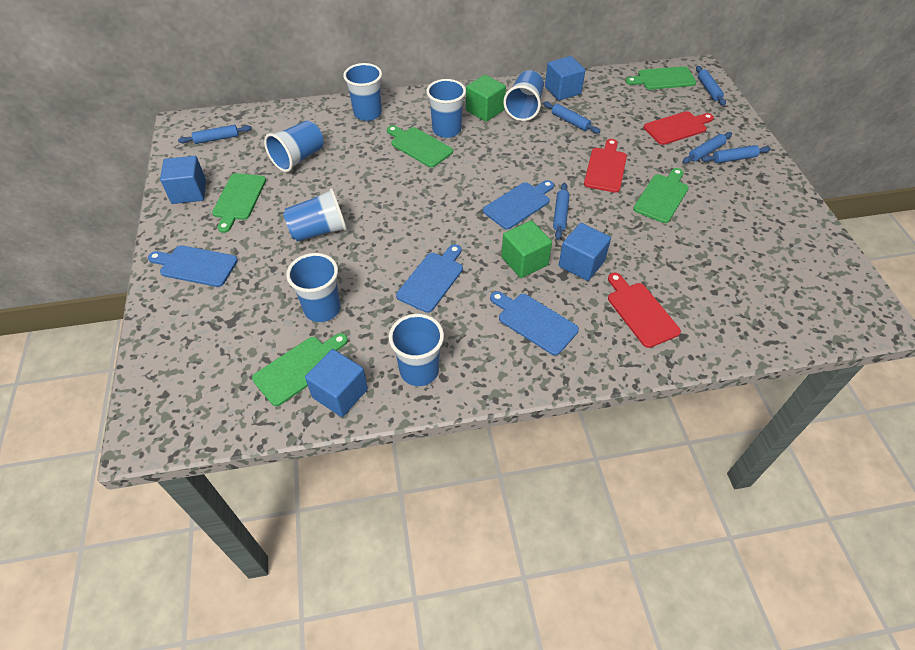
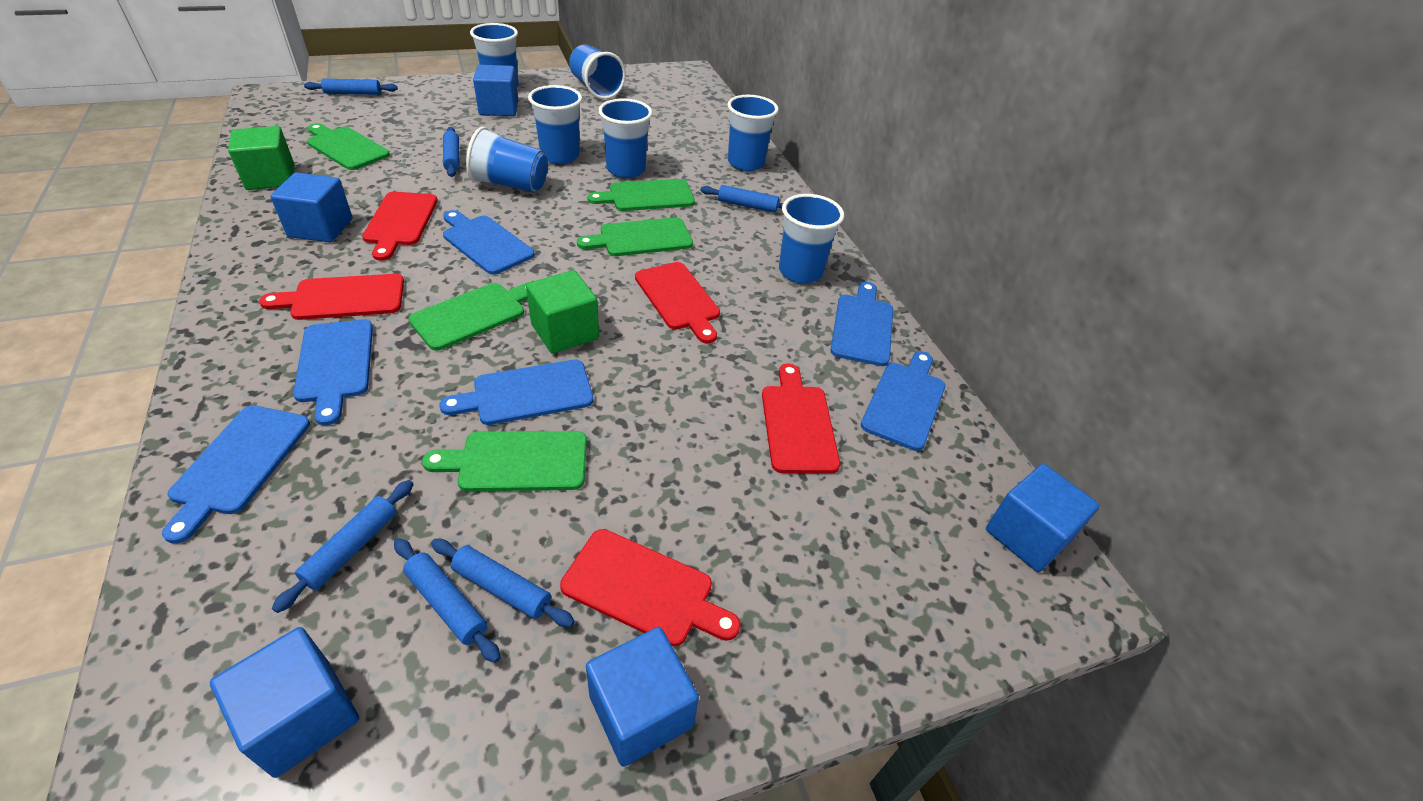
blue cube: [160,156,206,204] [305,349,368,417] [545,56,585,101] [559,223,611,281] = 4 -> [210,627,359,778] [270,172,353,242] [473,65,518,116] [586,627,699,767] [986,464,1100,572] = 5
blue cutting board: [148,245,238,287] [396,244,463,313] [483,180,554,229] [490,291,579,356] = 4 -> [162,405,310,544] [293,319,373,425] [439,360,593,425] [443,210,535,275] [831,282,893,366] [861,351,946,451] = 6
red cutting board: [584,139,627,193] [608,273,681,348] [644,111,714,145] = 3 -> [259,274,404,320] [362,192,438,261] [560,529,741,646] [635,262,720,344] [762,363,840,474] = 5

